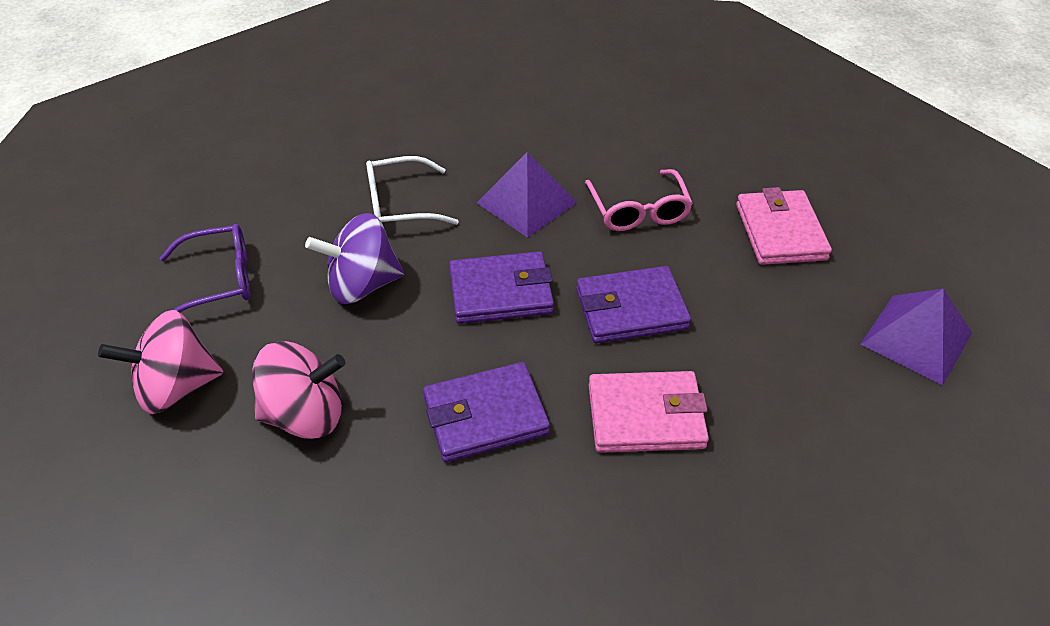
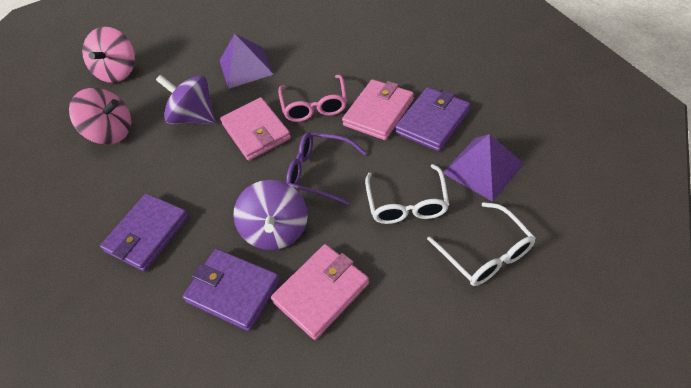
pink wallet: [589,371,709,453] [736,187,832,265] = 2 -> [220,97,291,161] [271,244,369,340] [342,79,414,140] = 3
purple spinning top: [305,213,404,304] = 1 -> [156,75,215,124] [233,180,308,250] = 2
white glasses: [366,156,459,225] = 1 -> [365,164,449,224] [427,202,536,286] = 2

